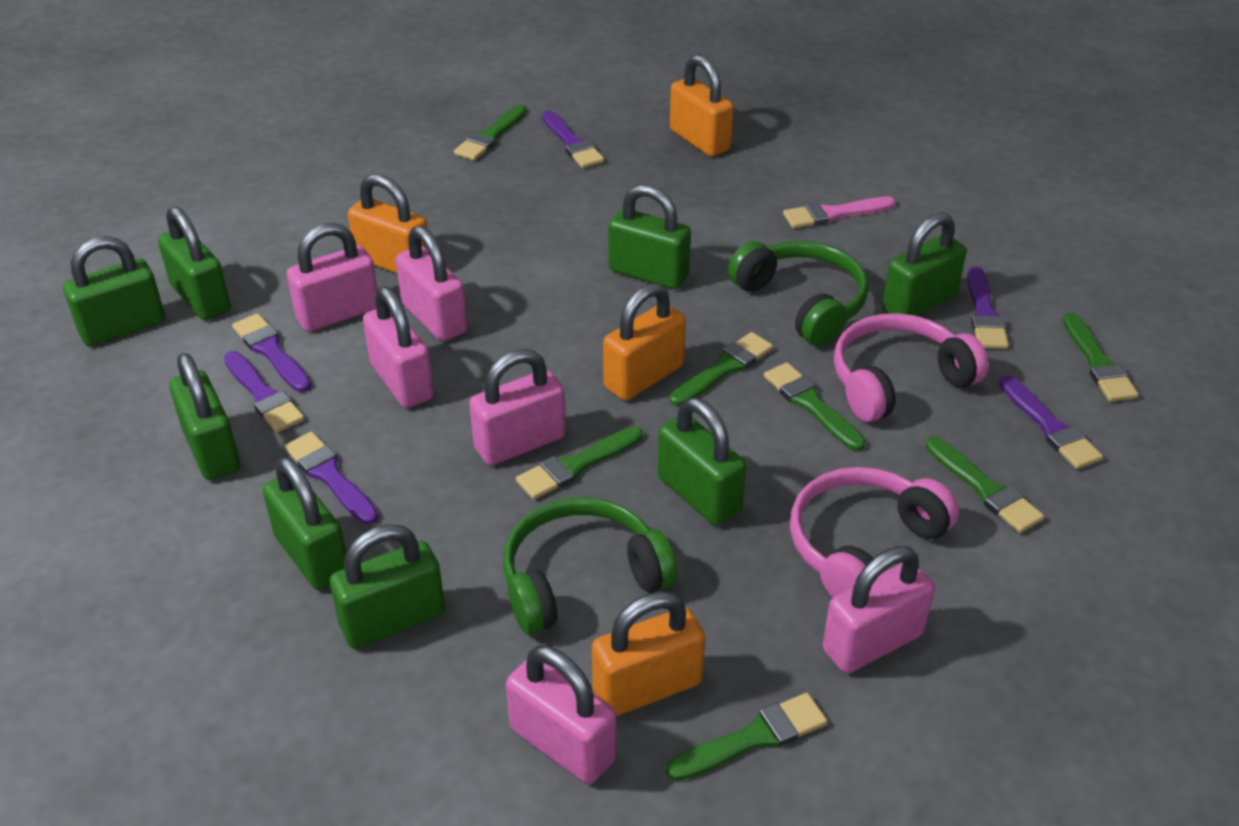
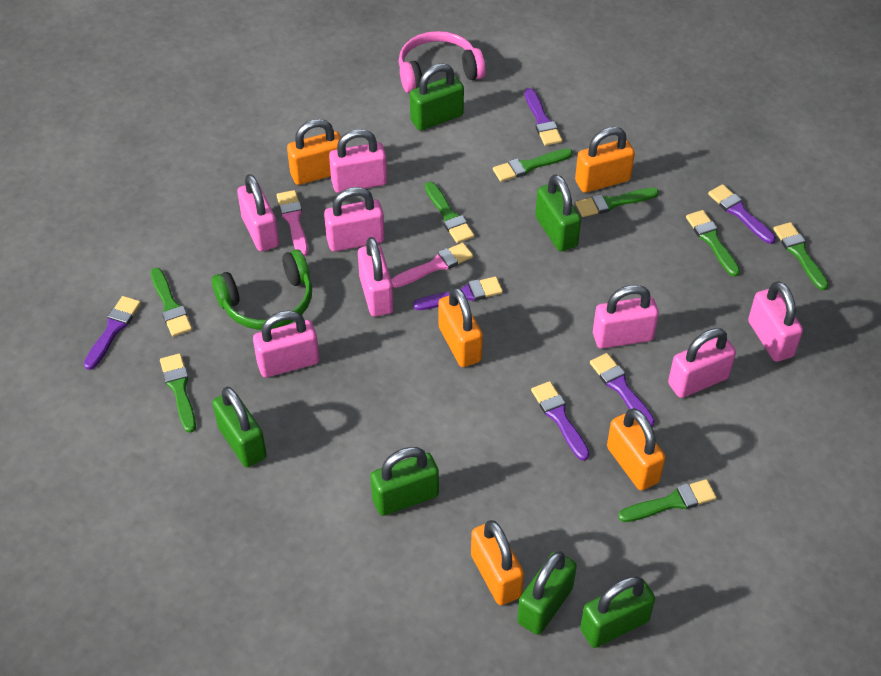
green brush: [454,104,527,161] [516,426,643,500] [666,693,827,781] [669,332,773,406] [764,362,866,451] [925,437,1044,533] [1063,313,1138,402] = 7 -> [151,268,192,337] [160,353,196,433] [425,182,474,243] [493,149,573,182] [575,188,659,217] [618,479,717,522] [686,210,740,277] [773,222,829,290] = 8
green headphones: [503,497,678,635] [728,241,869,346] = 2 -> [212,249,312,330] = 1
green padlock: [63,236,165,346] [158,206,231,320] [169,353,240,480] [263,457,346,590] [330,524,445,649] [608,184,691,289] [658,398,746,526] [882,212,966,316] = 8 -> [212,387,267,467] [370,447,439,516] [410,63,464,131] [517,551,577,635] [535,174,581,252] [580,576,655,648] = 6
orange padlock: [348,174,427,274] [592,591,705,716] [603,283,686,401] [670,55,734,157] = 4 -> [287,119,341,185] [439,287,483,367] [471,520,524,605] [575,127,635,193] [607,408,666,491] = 5
pink brush: [783,197,896,228] = 1 -> [277,190,308,256] [391,243,473,288] = 2
pink headphones: [790,467,959,597] [834,313,989,422] = 2 -> [399,31,486,93] = 1
pink padlock: [287,223,378,332] [363,286,434,408] [396,226,468,342] [469,349,566,465] [506,645,616,784] [823,546,935,673] = 6 -> [237,174,279,251] [253,310,319,377] [324,187,385,252] [329,129,387,193] [358,237,394,317] [593,285,659,349] [668,328,736,398] [748,281,803,362] = 8

